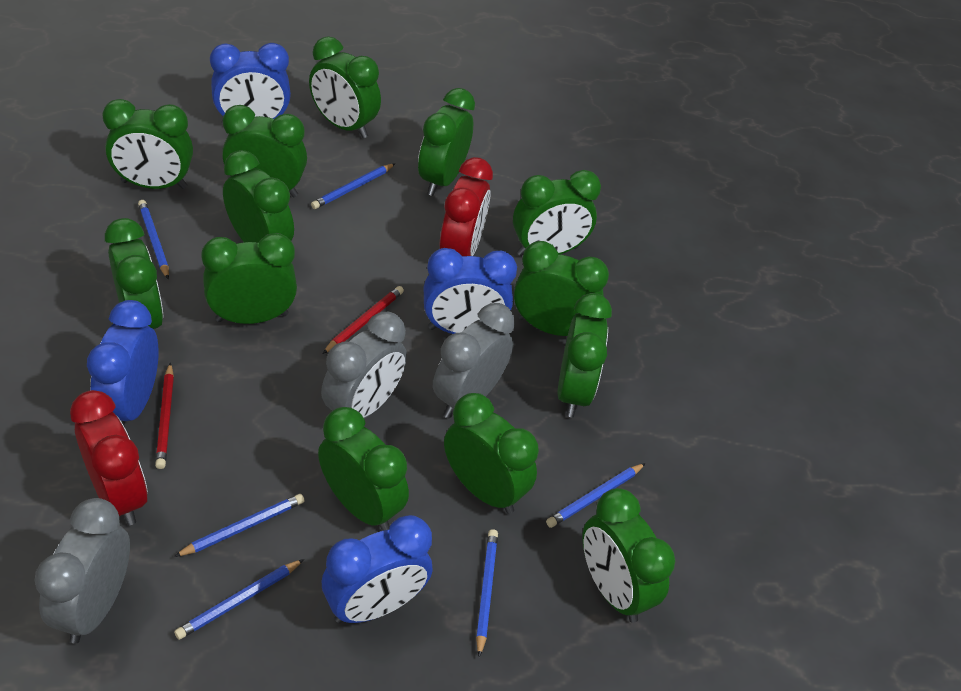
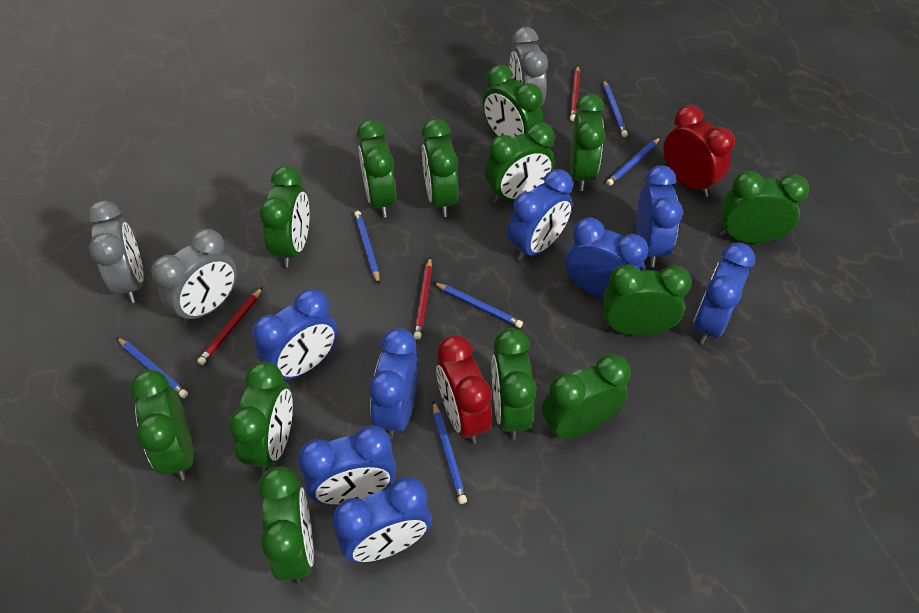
blue clock: [87,300,159,426] [210,43,291,125] [322,515,432,623] [424,248,517,334] = 4 -> [252,289,338,380] [298,426,396,505] [332,477,432,563] [369,328,419,439] [507,169,573,261] [566,217,648,298] [636,165,683,267] [693,243,755,345] = 8
red pencil: [155,362,174,469] [322,286,404,354] = 2 -> [197,287,263,365] [414,257,432,340] [570,66,580,121] = 3

